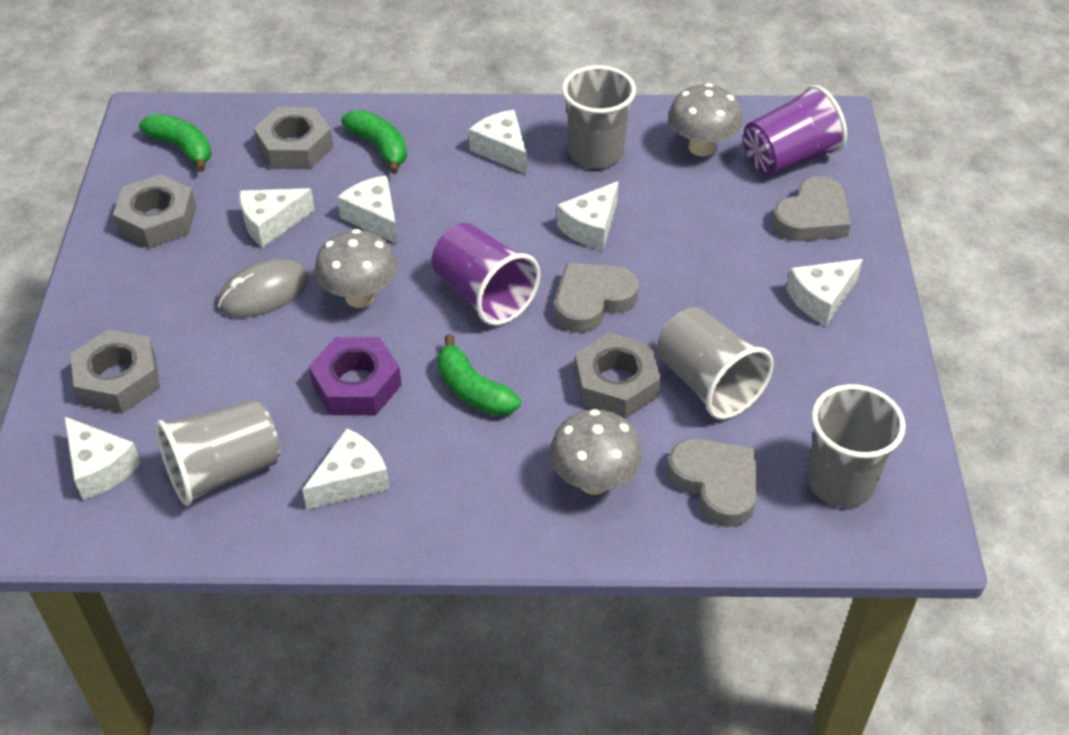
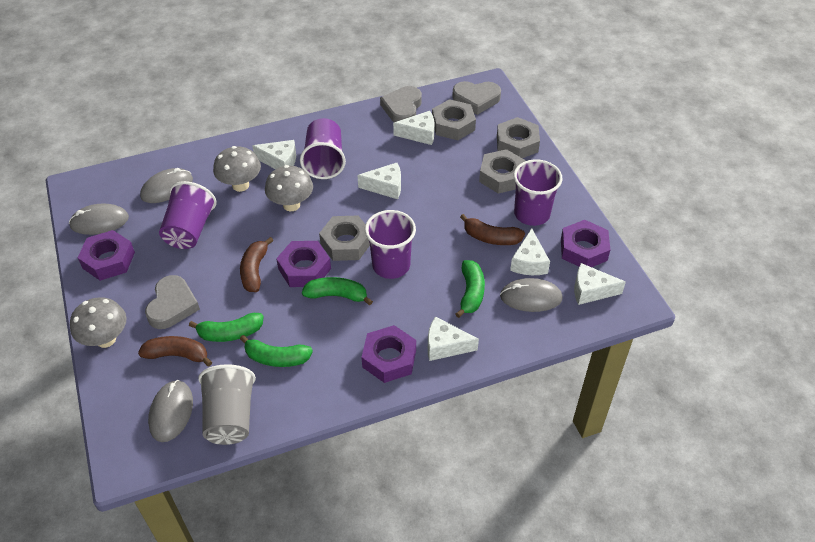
brown banana: none = 0 -> [138,336,212,366] [240,237,274,292] [460,214,525,245] = 3
green banana: [139,114,211,172] [341,110,407,174] [437,334,521,416] = 3 -> [189,313,264,342] [240,335,313,367] [302,277,373,305] [456,260,485,318] = 4
grey cup: [156,399,280,506] [562,65,636,168] [657,307,774,420] [807,384,906,507] = 4 -> [198,364,256,445] = 1
grey mouse: [218,258,309,317] = 1 -> [69,203,129,235] [140,168,193,203] [148,380,193,442] [500,278,563,312] = 4
purple cup: [432,223,540,325] [743,85,847,175] = 2 -> [159,181,216,249] [300,118,346,179] [365,210,416,279] [514,159,562,226] = 4
purple nut: [309,337,402,415] = 1 -> [78,230,135,281] [276,241,331,287] [361,325,416,383] [561,220,610,267] = 4
white cheese: [64,416,141,500] [239,188,315,248] [302,428,390,509] [337,175,398,244] [469,110,527,174] [557,181,619,250] [786,259,863,326] = 7 -> [252,140,296,169] [357,163,401,199] [393,111,435,145] [428,317,479,361] [510,228,550,275] [574,263,626,305] = 6

